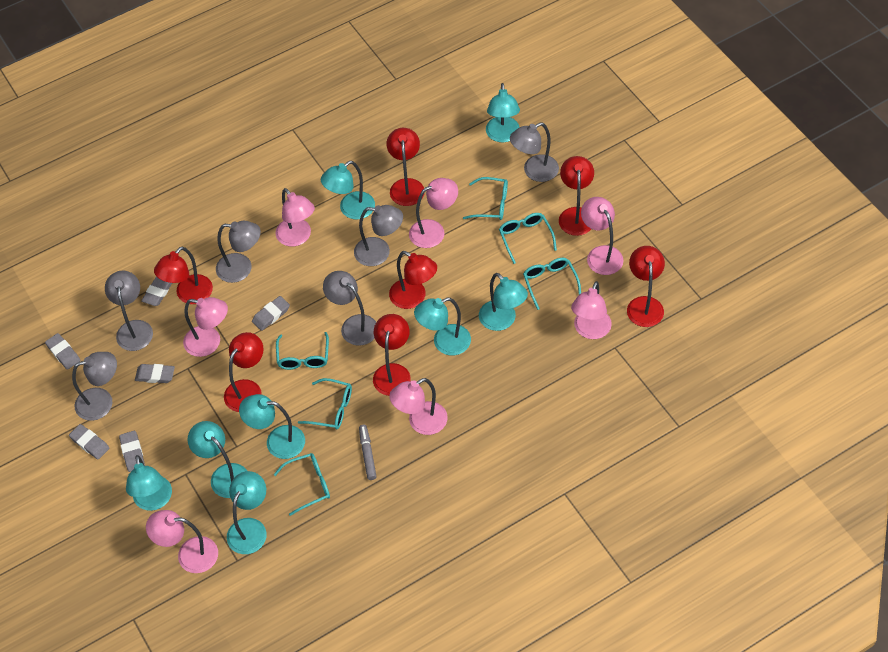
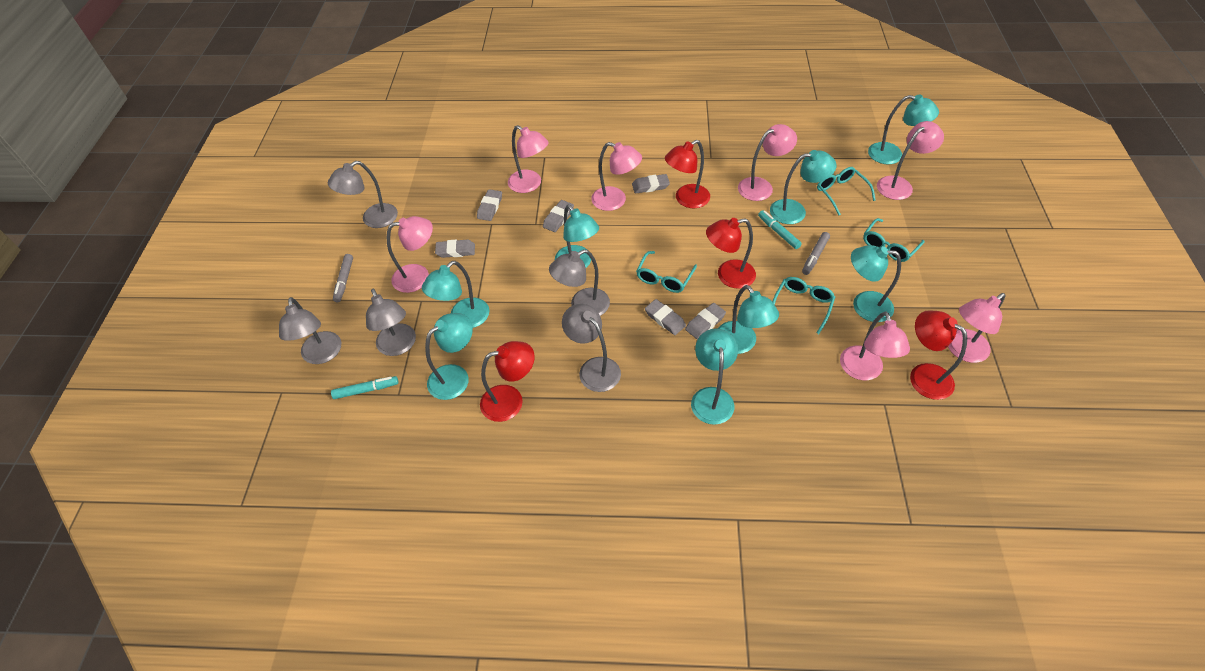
grey lamp: [72,352,117,421] [105,271,153,351] [216,221,261,283] [323,271,376,346] [354,205,403,266] [510,122,559,182] = 6 -> [279,297,341,364] [328,161,398,228] [366,289,416,356] [549,249,610,316] [562,304,621,392] = 5
grey marker: [359,425,377,480] = 1 -> [333,254,353,302] [802,232,830,275] = 2
red lamp: [154,247,213,304] [224,332,264,412] [373,314,411,396] [387,128,424,206] [389,251,437,309] [559,156,594,236] [627,246,665,327] = 7 -> [480,341,535,422] [665,140,710,208] [706,218,756,289] [910,310,967,400] = 4
turquoise glasses: [274,453,330,516] [276,332,329,370] [298,378,352,429] [463,177,508,220] [499,213,557,264] [523,258,581,310] = 6 -> [636,251,697,293] [772,277,835,334] [817,167,876,215] [863,218,924,262] = 4
turquoise marker: none = 0 -> [331,376,398,399] [758,210,802,249] = 2

